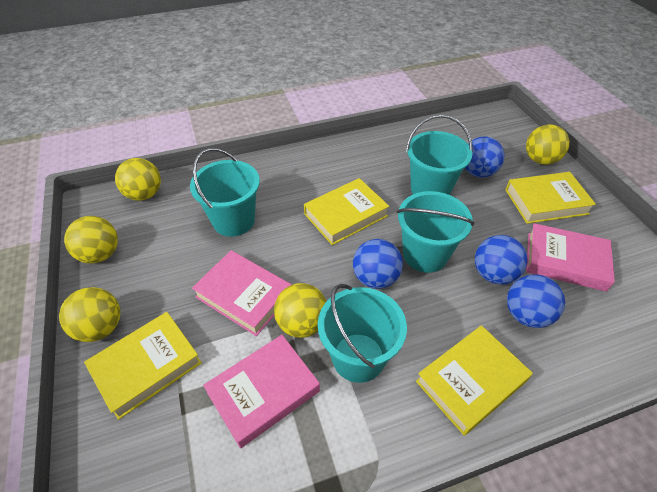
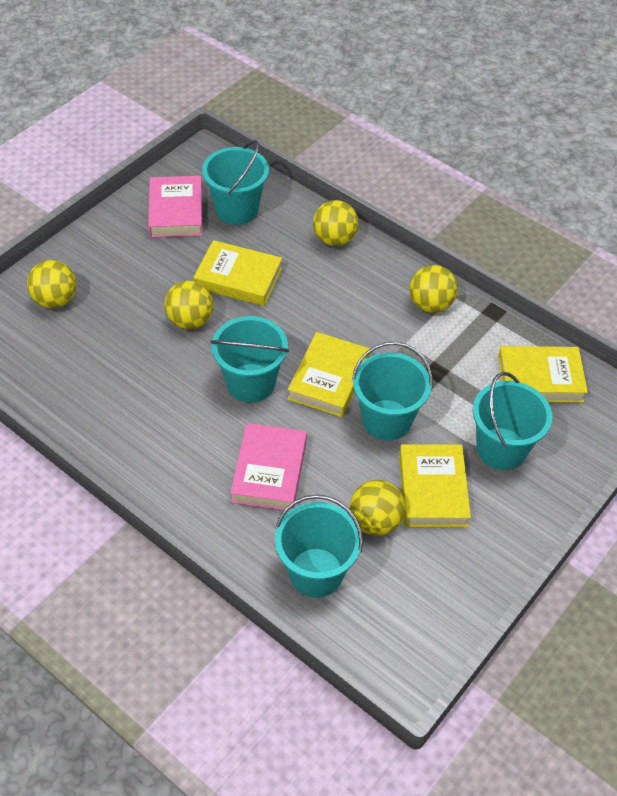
blue ball: [353,239,403,289] [465,136,505,178] [475,235,528,284] [507,274,565,328] = 4 -> none = 0
pink book: [192,250,292,336] [203,335,320,448] [526,223,615,292] = 3 -> [148,176,203,237] [230,423,307,511] = 2
turquoise bucket: [190,148,260,237] [318,284,407,383] [397,191,474,273] [406,115,473,195] = 4 -> [202,140,269,225] [210,316,289,403] [275,494,363,597] [352,342,433,440] [473,372,553,470] = 5

